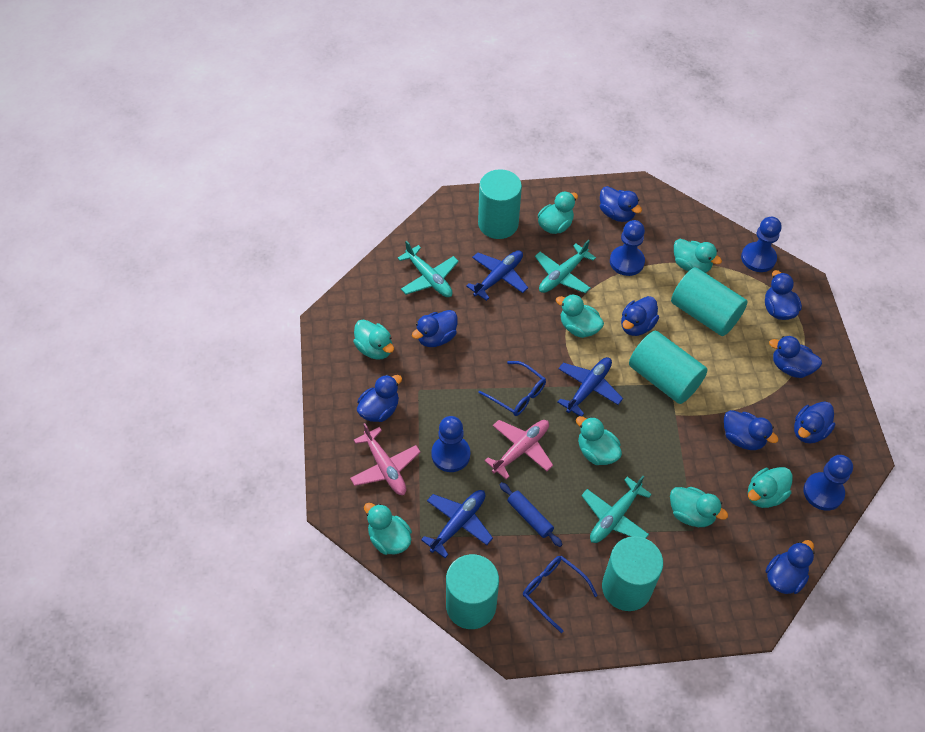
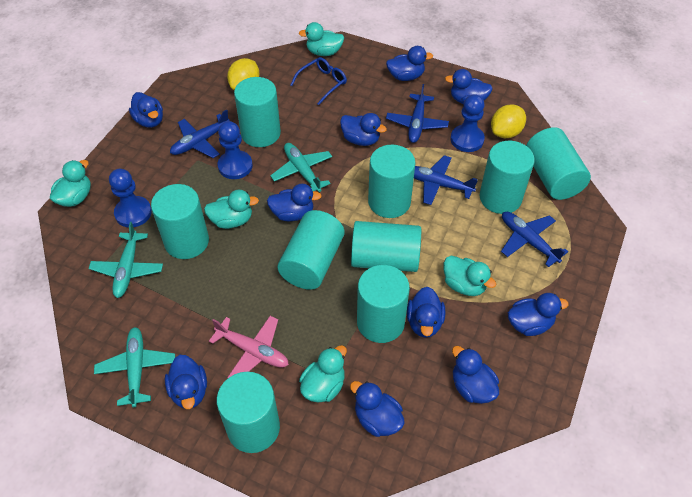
blue duck: [357,375,402,422] [412,310,458,347] [600,186,642,222] [621,296,659,336] [724,410,778,450] [765,270,802,320] [765,540,815,594] [769,336,822,378] [794,401,835,444] = 9 -> [129,92,163,128] [165,355,207,409] [267,184,322,221] [340,113,387,146] [350,381,405,437] [386,46,433,81] [407,287,445,338] [445,69,493,104] [452,346,499,404] [508,293,569,336] = 10
blue glasses: [478,361,546,416] [523,556,598,633] = 2 -> [290,57,347,105] = 1
blue pawn: [432,416,470,472] [610,220,645,276] [741,217,782,272] [803,455,853,511] = 4 -> [109,169,152,227] [218,121,253,179] [450,94,485,152] = 3
blue plane: [421,490,493,558] [466,250,528,301] [557,357,623,416] = 3 -> [170,109,230,158] [386,84,449,143] [414,155,478,205] [501,212,568,267] = 4
blue rolling pin: [500,482,563,547] = 1 -> none = 0
pink plane: [350,423,420,495] [484,420,553,479] = 2 -> [209,316,289,378] = 1
turquoise cylinder: [446,554,499,629] [478,169,522,239] [602,536,663,611] [629,331,708,404] [671,267,747,336] = 5 -> [151,184,209,259] [217,372,280,453] [234,77,281,147] [277,210,344,290] [351,221,421,272] [357,265,410,343] [368,145,415,218] [479,141,535,214] [526,127,591,200] = 9
turquoise duck: [353,320,394,360] [364,503,412,555] [538,191,578,234] [556,294,604,338] [576,416,622,465] [670,487,728,527] [674,239,722,273] [748,467,793,508] = 8 -> [50,160,91,207] [204,190,259,229] [299,22,345,56] [299,345,347,403] [444,256,496,296] = 5
yellow lemon: none = 0 -> [227,58,260,90] [491,104,526,138] = 2

